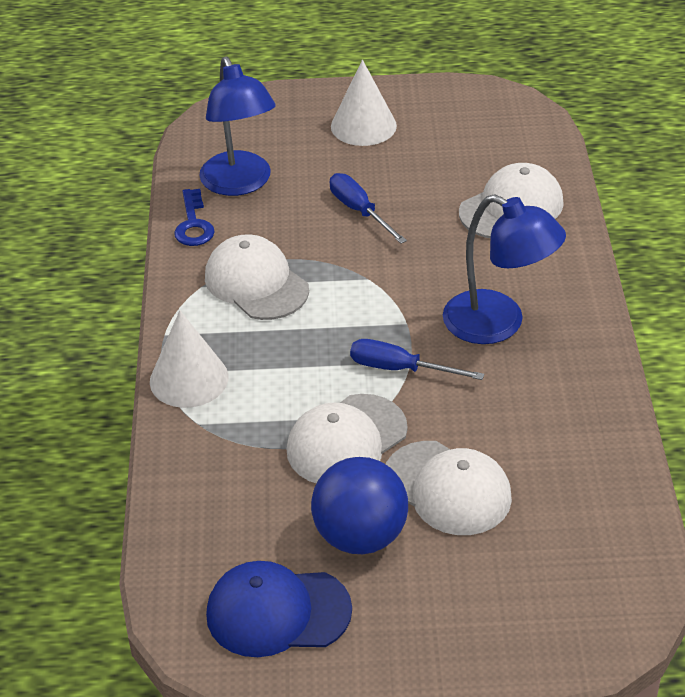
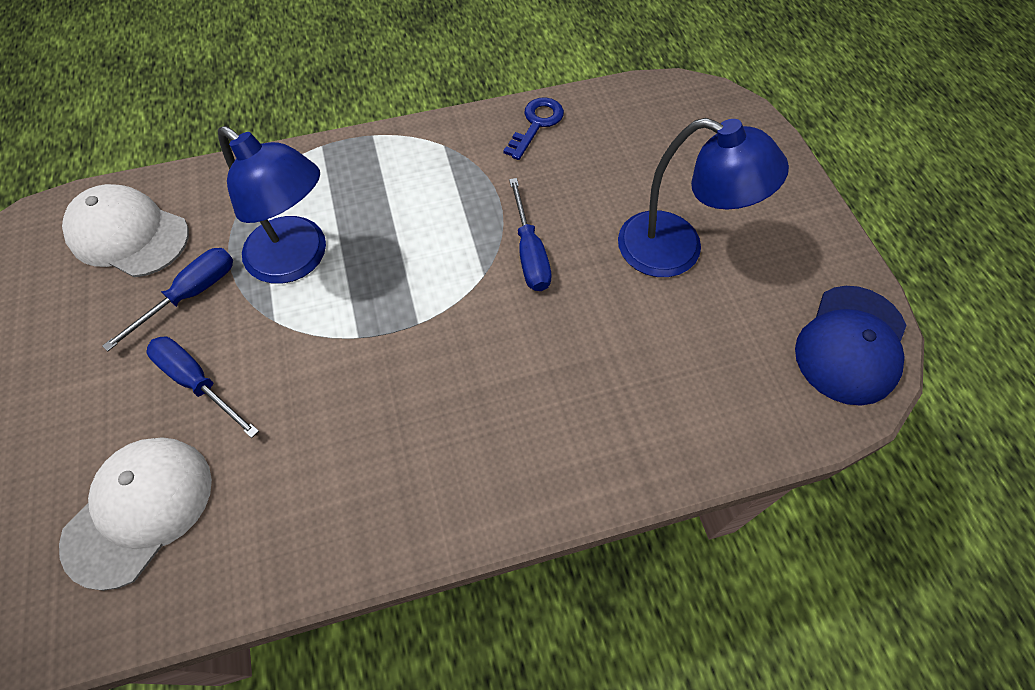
blue ball: [311,457,408,554] = 1 -> none = 0
blue screwdriver: [330,173,407,244] [350,339,484,380] = 2 -> [102,248,233,351] [146,336,259,438] [509,178,551,291] = 3
white cap: [205,234,309,320] [286,394,408,484] [386,441,512,535] [459,163,564,238] = 4 -> [59,437,212,591] [62,184,189,277] = 2
white cone: [150,310,228,408] [331,60,397,146] = 2 -> none = 0

